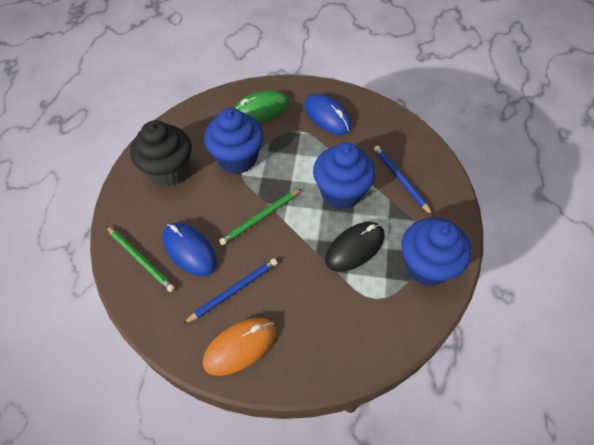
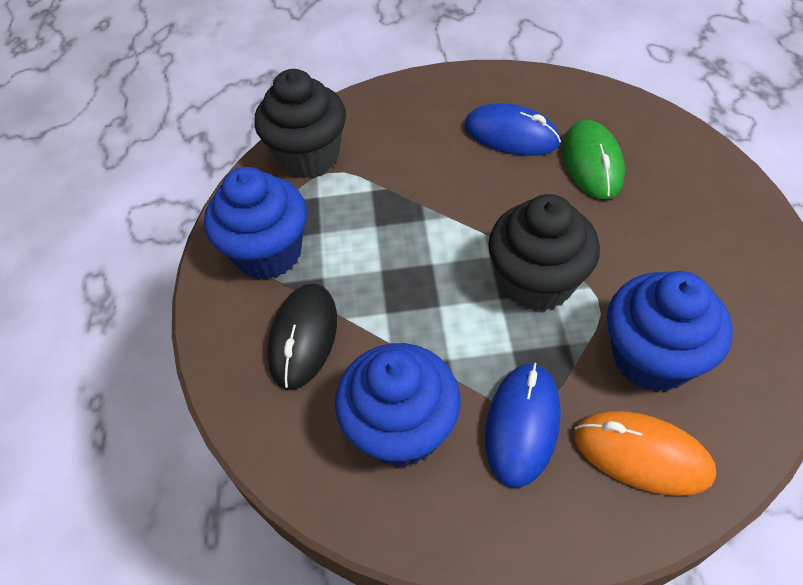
black cupcake: [130,120,191,187] = 1 -> [254,69,346,178] [488,194,600,312] = 2
blue pencil: [183,258,277,324] [374,145,433,215] = 2 -> none = 0
green pencil: [106,226,175,292] [219,189,301,246] = 2 -> none = 0

